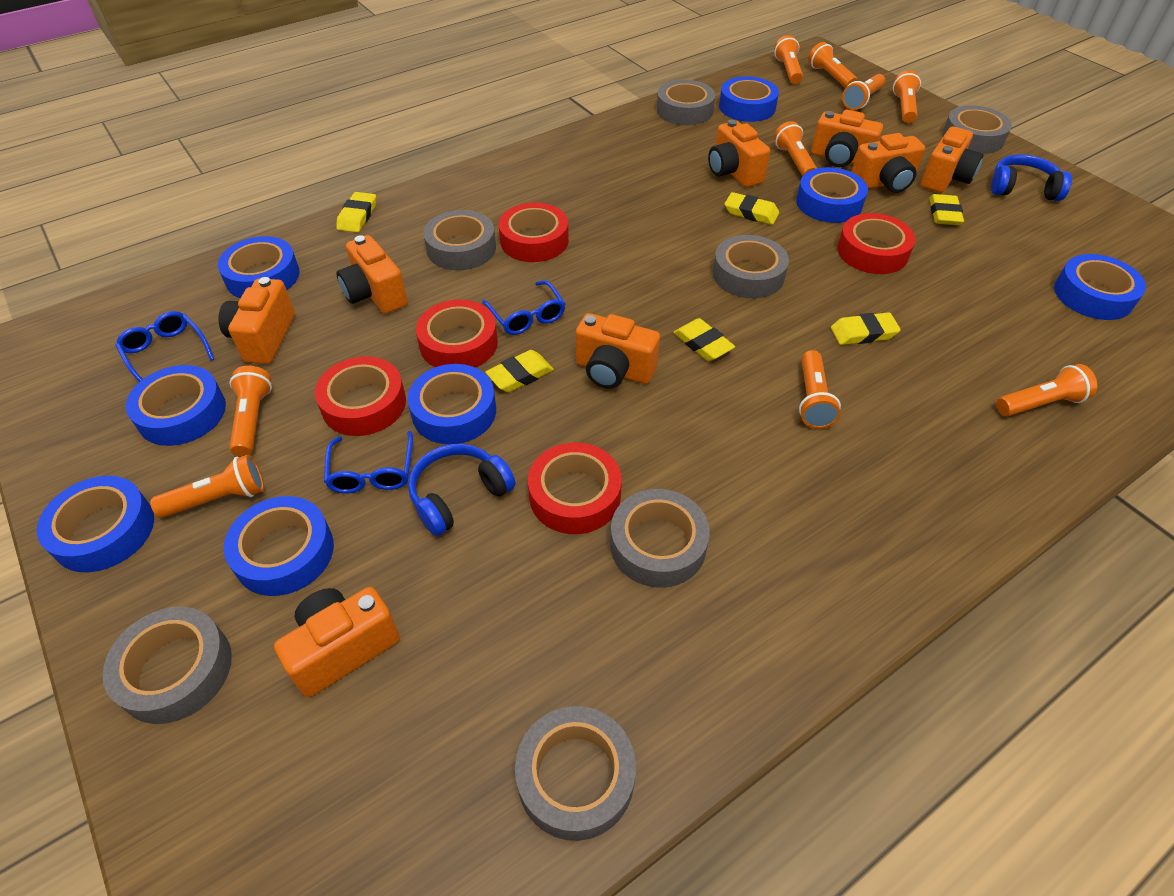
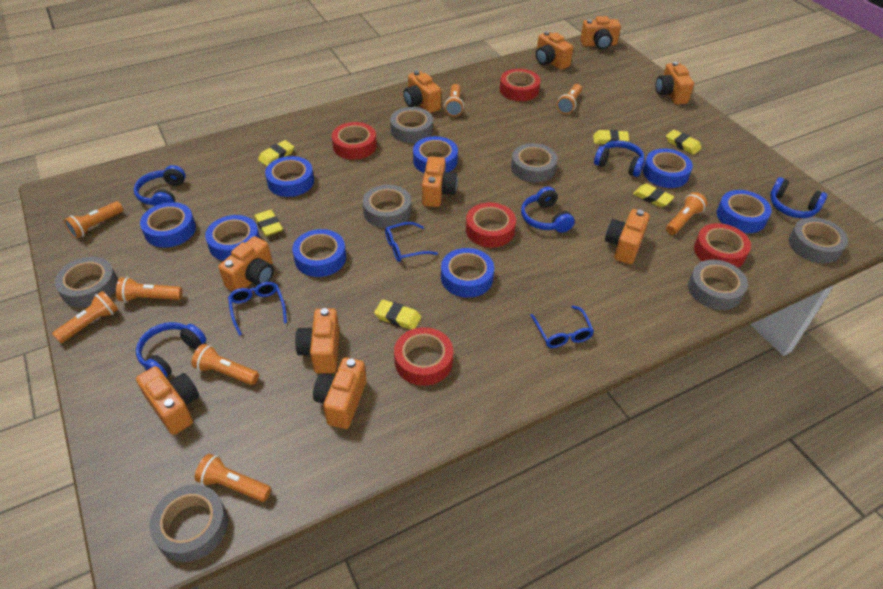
blue headphones: [408,444,515,536] [991,154,1072,201] = 2 -> [134,165,186,206] [136,322,206,378] [521,187,575,233] [594,141,645,177] [770,177,827,218] = 5
orange camera: [218,277,295,364] [274,587,400,697] [336,235,408,314] [576,313,660,389] [708,120,770,187] [811,110,883,167] [852,133,925,193] [921,126,983,193] = 8 -> [136,366,199,435] [218,236,274,291] [295,308,339,374] [313,357,366,429] [403,71,441,113] [422,156,458,207] [536,31,573,70] [580,16,621,50] [605,209,650,264] [656,62,694,105] = 10
orange flashlight: [150,454,264,518] [229,366,272,457] [774,35,803,84] [774,121,817,176] [799,350,841,429] [808,42,857,88] [842,74,885,110] [893,70,921,123] [997,364,1097,416] = 9 -> [52,291,118,343] [64,201,123,239] [116,277,182,302] [192,344,259,385] [195,454,271,502] [445,84,464,116] [557,84,582,114] [666,192,707,235] = 8

